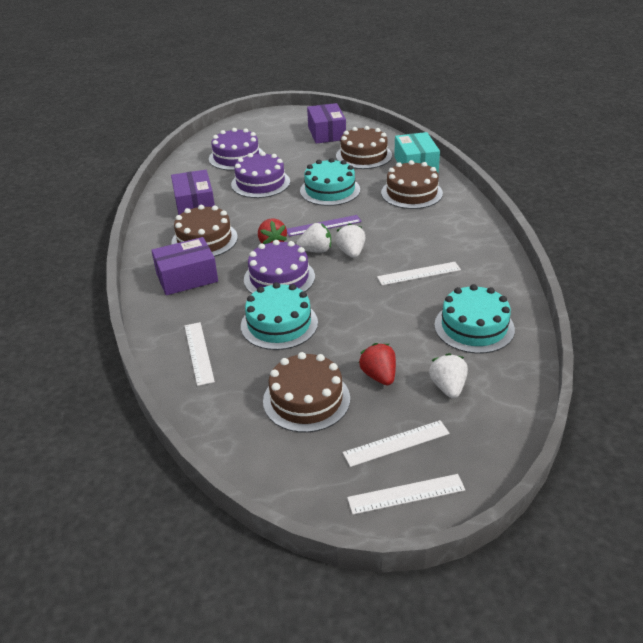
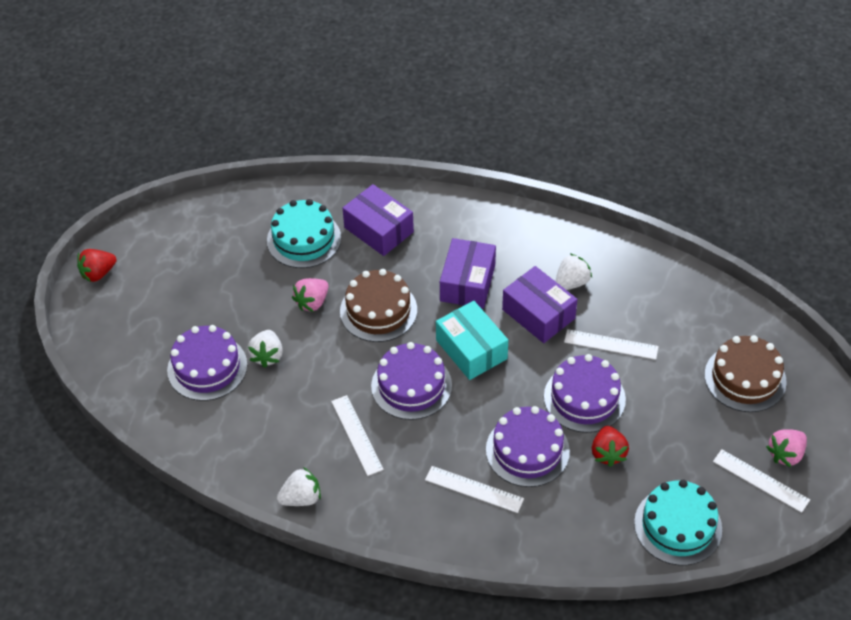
brown cake: [171,205,238,257] [263,352,350,433] [336,126,392,169] [381,160,443,209] = 4 -> [340,269,417,342] [704,335,787,412] = 2
pink strawberry: none = 0 -> [292,278,329,312] [766,429,807,467] = 2
purple cake: [209,128,263,171] [231,152,290,198] [244,240,315,294] = 3 -> [167,325,247,401] [371,342,452,420] [486,406,570,487] [544,354,626,433] = 4
purple ruler: [287,215,362,237] = 1 -> none = 0
turquoise cake: [241,282,318,350] [300,158,360,206] [434,284,515,354] = 3 -> [267,199,341,268] [634,480,722,565] = 2

